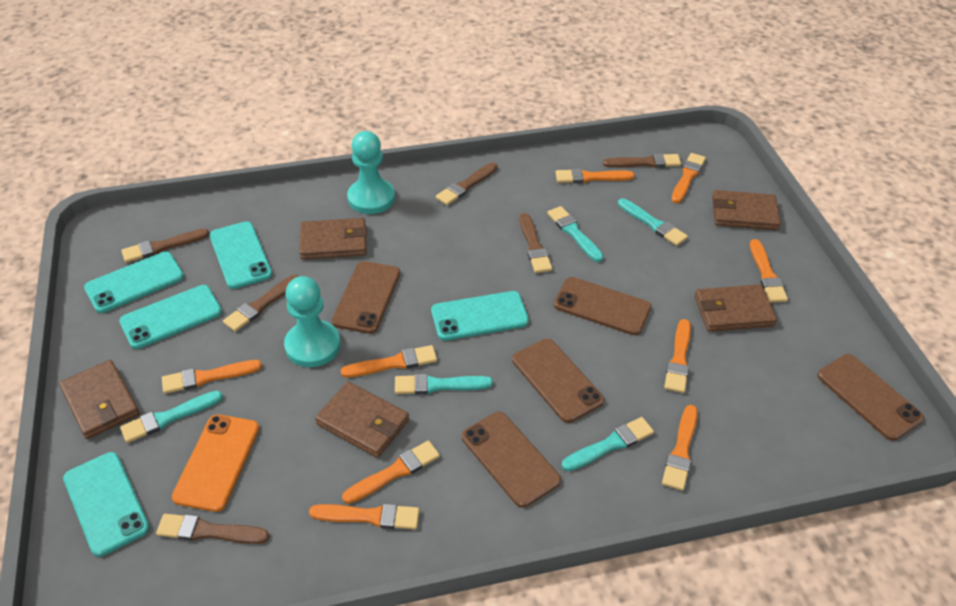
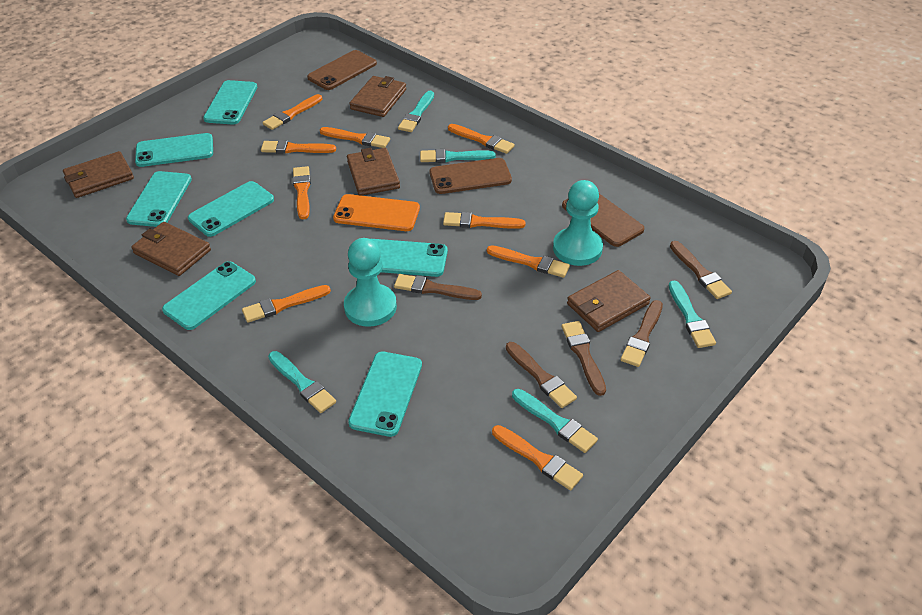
brown brush: [121,228,209,263] [156,514,269,544] [223,275,299,332] [436,163,498,205] [520,213,552,273] [603,153,681,168] = 6 -> [394,274,482,300] [506,342,577,408] [561,321,606,396] [621,300,663,367] [670,241,732,299] = 5
brown phone: [332,261,400,334] [462,412,561,508] [512,338,604,423] [554,277,652,335] [817,354,924,441] = 5 -> [307,50,377,90] [430,158,512,194] [562,194,644,247] = 3
turquoise phone: [63,452,150,557] [84,252,184,313] [119,285,222,349] [209,221,272,289] [431,291,529,341] = 5 -> [126,171,192,227] [135,133,213,167] [162,261,256,330] [188,181,274,237] [203,80,257,125] [348,352,422,437] [371,239,448,277] = 7

